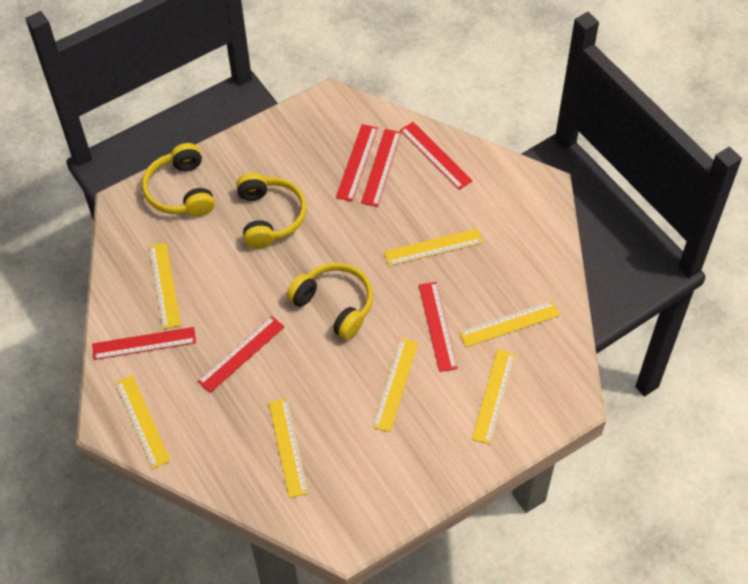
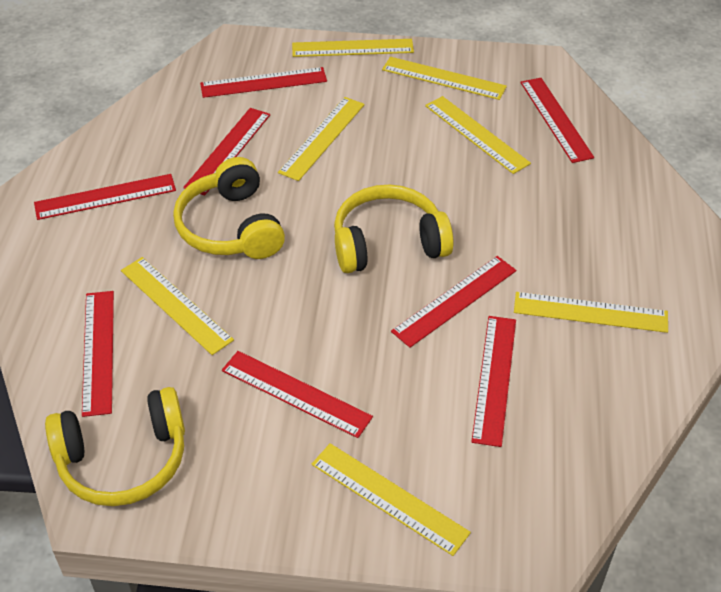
red ruler: [92,327,196,360] [197,316,284,393] [336,124,378,201] [361,129,401,207] [400,122,472,190] [419,282,458,372] = 6 -> [34,174,176,220] [82,291,114,417] [183,108,270,196] [200,67,327,98] [222,351,373,438] [391,256,516,348] [471,316,516,447] [520,78,594,163] = 8

